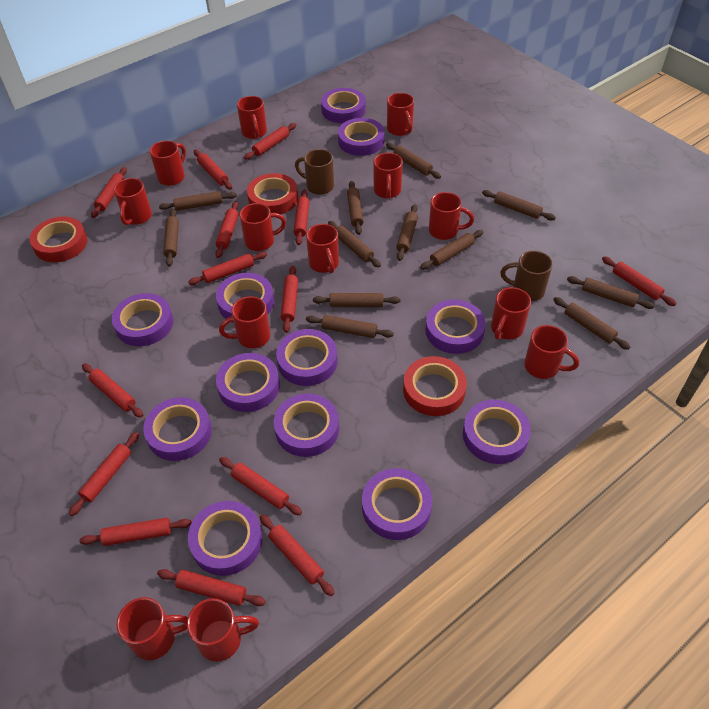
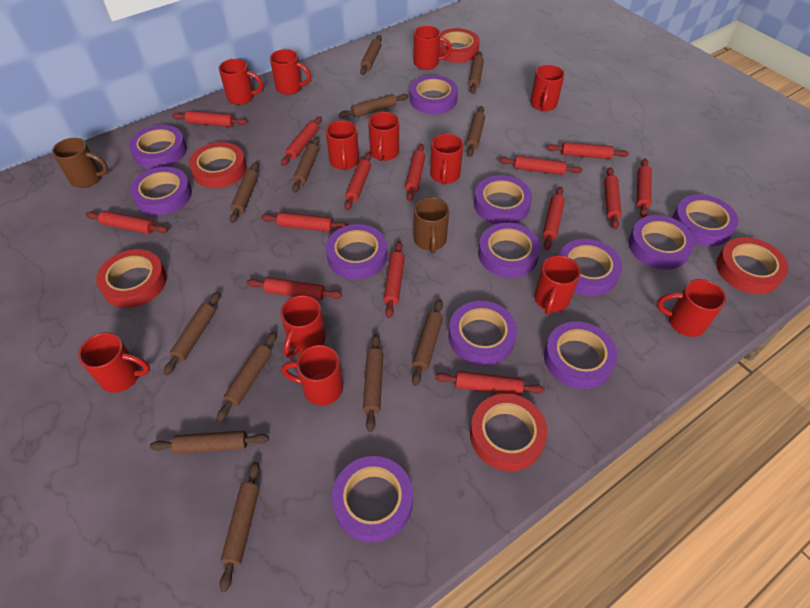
red mug: [113,178,152,225] [116,597,188,660] [150,141,186,186] [187,598,259,662] [219,296,270,348] [237,96,267,139] [239,203,286,251] [306,224,339,273] [373,152,403,199] [387,93,414,136] [429,192,474,240] [491,287,531,340] [524,325,579,379] = 13 -> [78,333,150,393] [219,59,263,105] [270,49,311,95] [280,295,326,358] [281,345,343,406] [326,120,359,170] [368,112,399,161] [414,26,452,70] [430,134,463,185] [530,65,565,111] [534,255,581,315] [657,279,726,337] = 12
red tape: [30,216,88,262] [247,173,298,214] [403,356,467,416] = 3 -> [96,249,167,308] [189,142,247,188] [439,28,480,63] [470,394,548,471] [716,237,789,294] = 5

